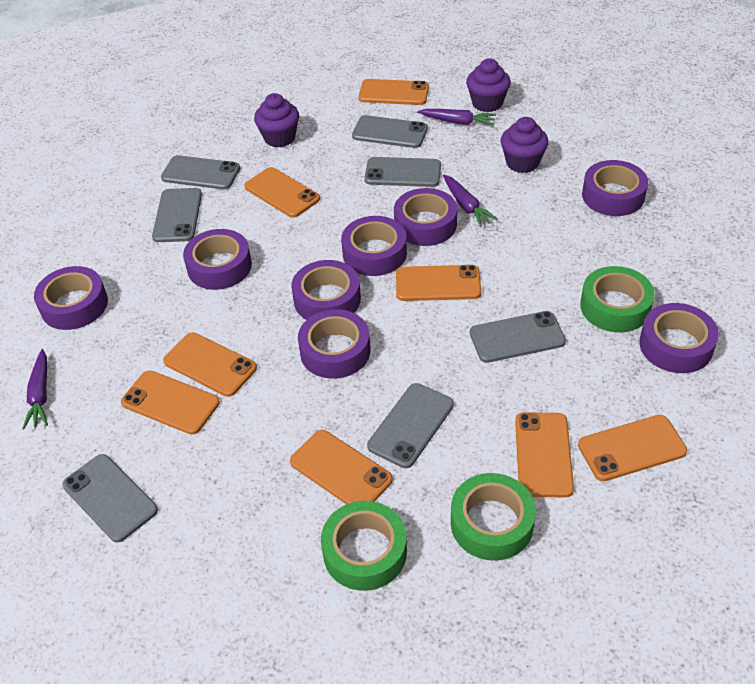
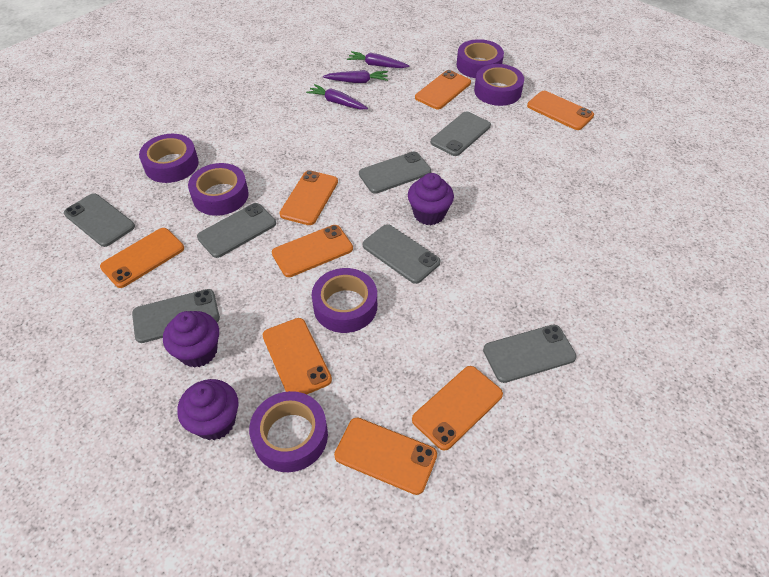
green tape: [321,501,407,591] [451,473,536,561] [580,266,655,333] = 3 -> none = 0
purple tape: [34,266,108,330] [183,229,252,290] [291,260,361,320] [298,309,370,379] [341,216,407,276] [394,188,457,246] [582,160,648,216] [639,303,719,373] = 8 -> [139,134,199,183] [188,163,249,216] [249,391,328,472] [312,268,377,333] [456,39,504,78] [474,64,524,106] = 6

